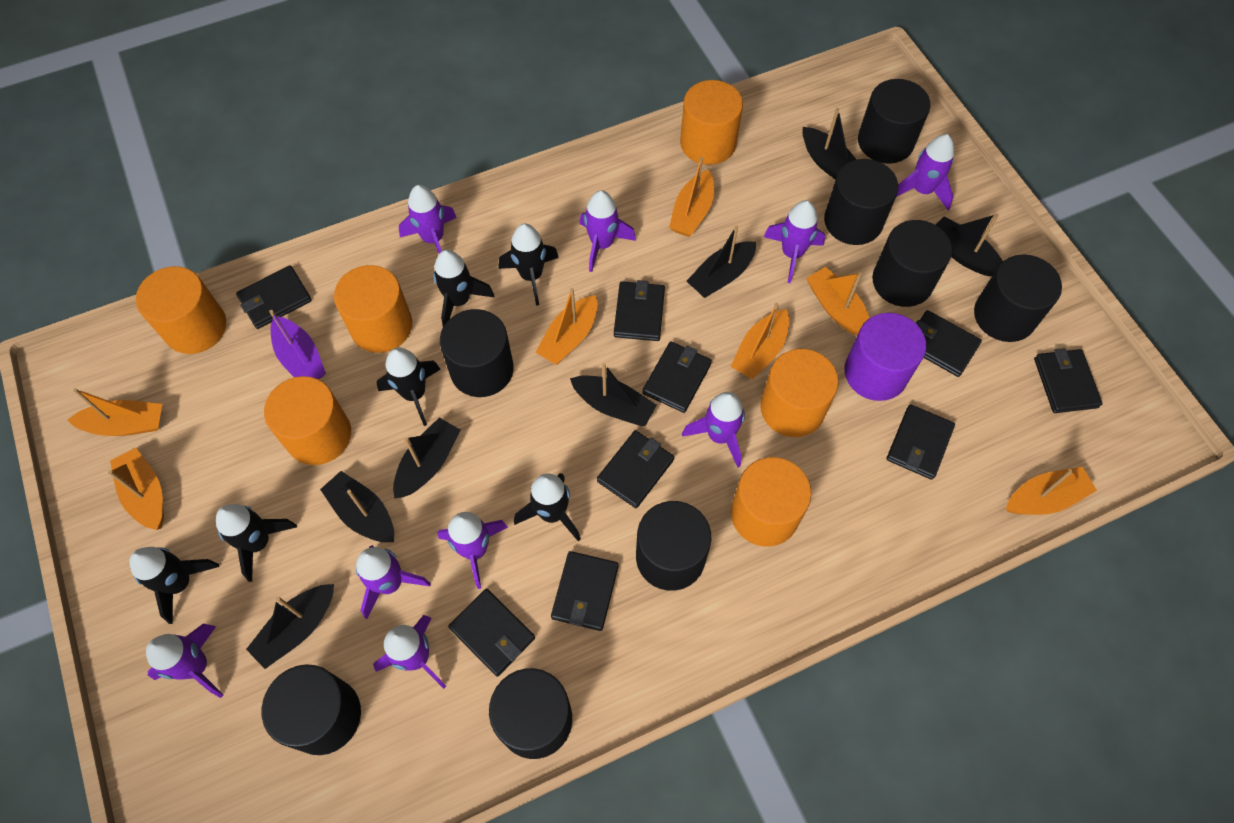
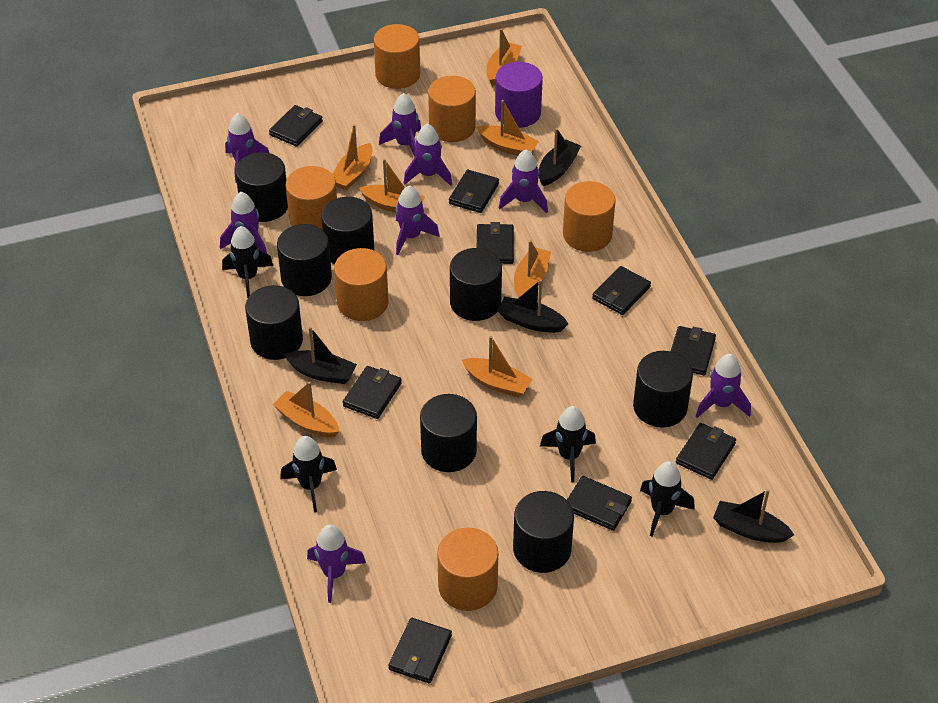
black boat: [246,584,334,669] [320,471,394,542] [393,418,461,498] [570,363,657,426] [687,225,756,298] [802,108,857,180] [936,214,1003,276] = 7 -> [284,327,357,384] [497,279,568,332] [538,128,581,186] [713,489,794,543] = 4
black rocket: [129,547,220,624] [216,504,297,582] [377,348,441,426] [433,250,494,327] [499,223,559,306] [514,473,581,541] = 6 -> [222,226,273,299] [280,436,337,512] [540,406,596,482] [640,461,695,537] = 4
purple boat: [269,310,326,379] = 1 -> none = 0
purple rocket: [146,624,223,698] [356,545,431,619] [373,615,446,689] [399,185,457,254] [438,512,508,589] [580,190,636,272] [682,392,745,467] [764,200,825,283] [896,134,954,211] = 9 -> [220,192,267,253] [225,113,269,183] [307,524,366,603] [379,93,421,157] [396,185,440,255] [404,123,452,186] [499,149,548,213] [696,354,751,418] = 8

